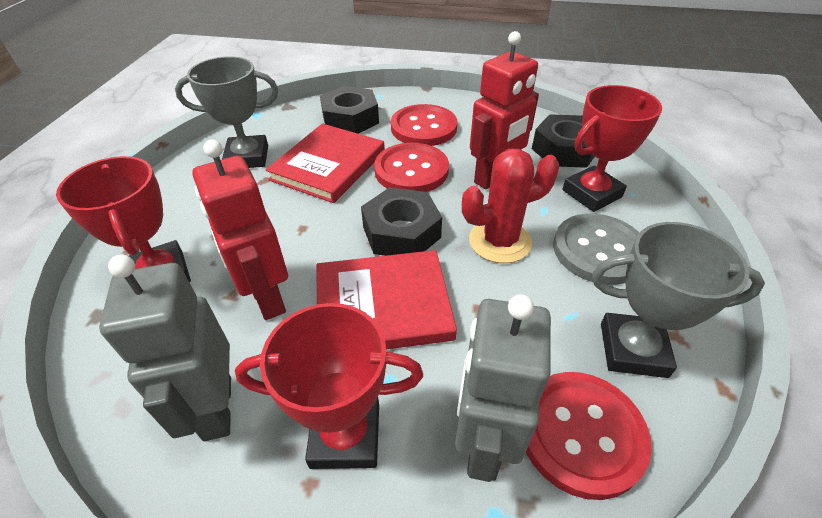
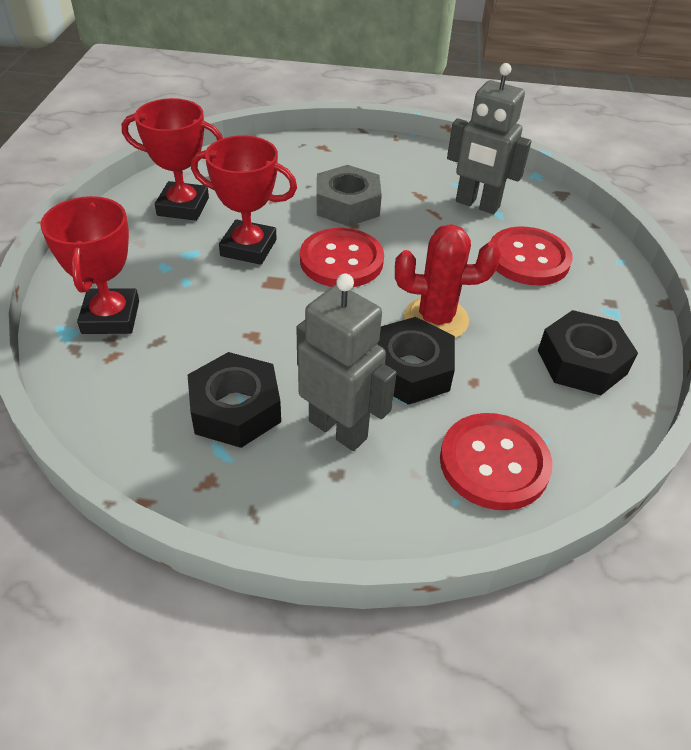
grey button: [553,214,639,285] = 1 -> none = 0
grey nut: none = 0 -> [317,165,382,226] = 1
grey trophy: [175,56,278,168] [592,222,765,378] = 2 -> none = 0
red book: [266,123,385,203] [316,250,457,349] = 2 -> none = 0
red robot: [192,140,288,320] [470,31,539,189] = 2 -> none = 0

